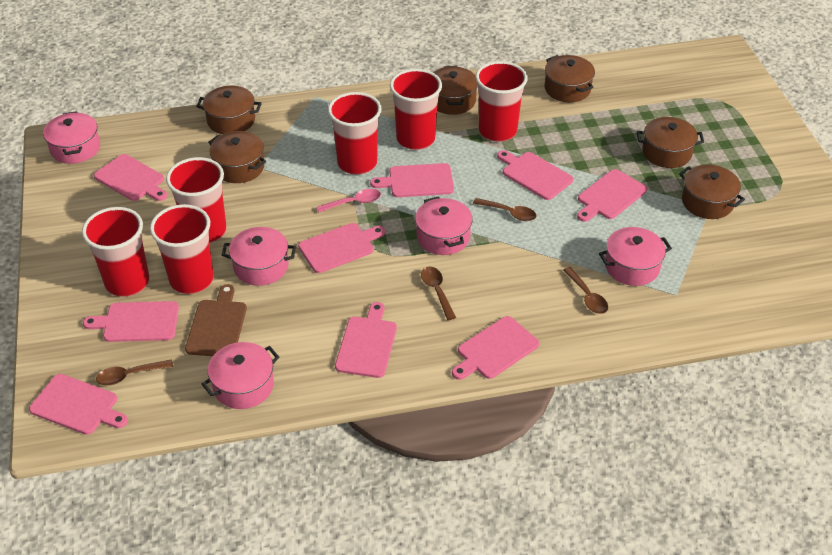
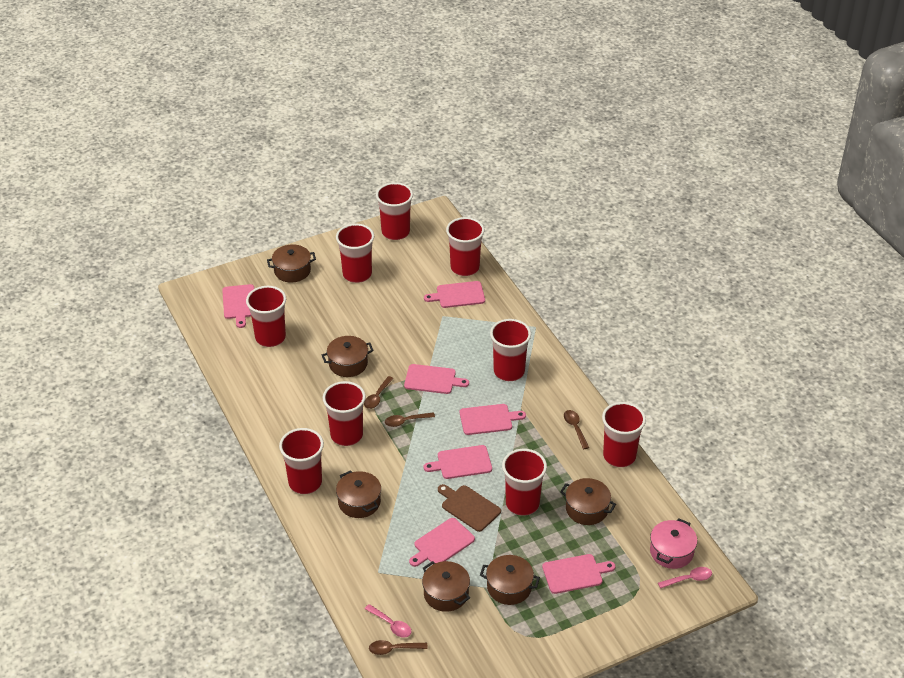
pink cutting board: [29,374,128,435] [83,301,179,342] [94,154,167,201] [298,223,385,273] [335,302,397,378] [370,163,454,197] [452,316,539,380] [497,150,573,200] [577,169,647,222] = 9 -> [222,284,254,328] [404,364,469,394] [409,518,475,567] [424,281,485,308] [424,445,492,479] [460,404,526,435] [542,554,615,594] = 7
pink pot: [43,111,100,164] [202,342,279,409] [222,227,296,286] [415,196,473,255] [599,227,672,286] = 5 -> [650,519,697,569] = 1
pink spoon: [317,189,381,212] = 1 -> [365,604,412,638] [658,567,712,589] = 2
red cup: [82,207,149,297] [150,204,214,294] [166,157,227,243] [328,92,382,175] [390,69,442,150] [475,61,528,142] = 6 -> [246,286,286,347] [279,428,324,494] [323,381,366,446] [336,224,374,283] [376,182,413,240] [446,217,484,276] [490,319,531,381] [502,449,547,516] [602,402,646,467] = 9

